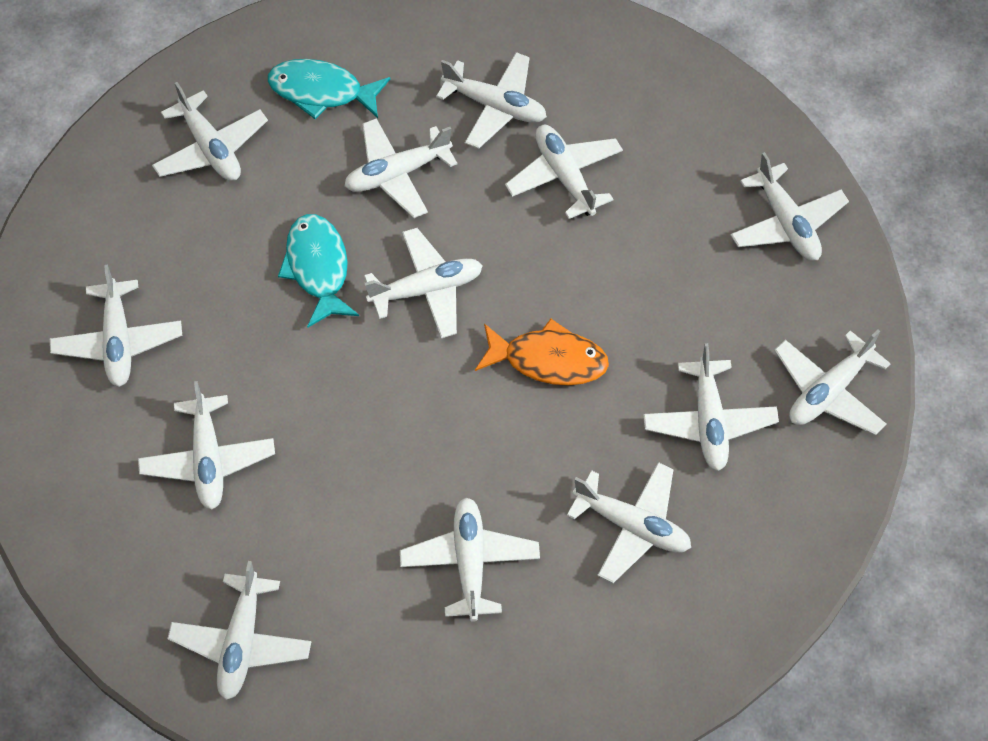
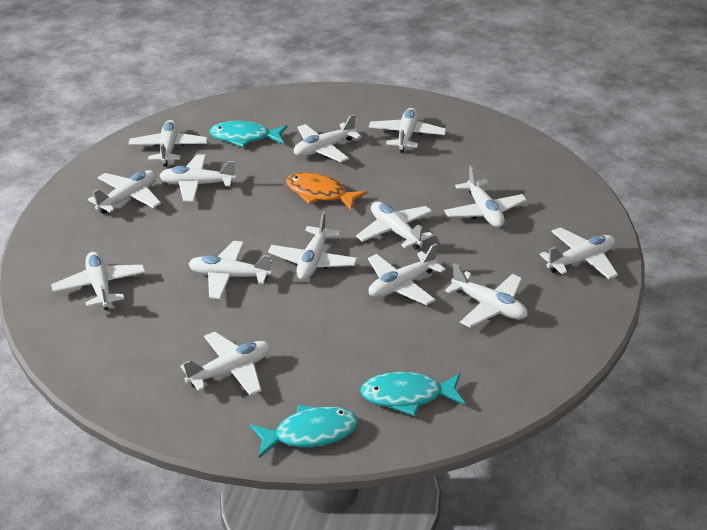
turquoise fish: [268,59,390,119] [278,214,359,328] = 2 -> [209,121,287,147] [250,405,358,458] [360,372,465,416] = 3
white plane: [50,265,182,387] [138,381,275,510] [152,82,268,181] [167,561,311,700] [344,118,457,218] [364,228,483,338] [400,497,540,622] [436,52,547,149] [505,125,623,219] [567,462,691,583] [643,343,779,471] [730,152,849,261] [774,329,891,435] = 13 -> [51,252,146,310] [88,170,161,214] [128,120,208,166] [159,154,236,202] [181,332,271,396] [188,241,272,299] [268,212,358,280] [294,114,361,162] [356,202,433,250] [368,243,445,305] [369,108,446,153] [444,166,527,227] [445,263,528,328] [540,227,618,279] = 14

